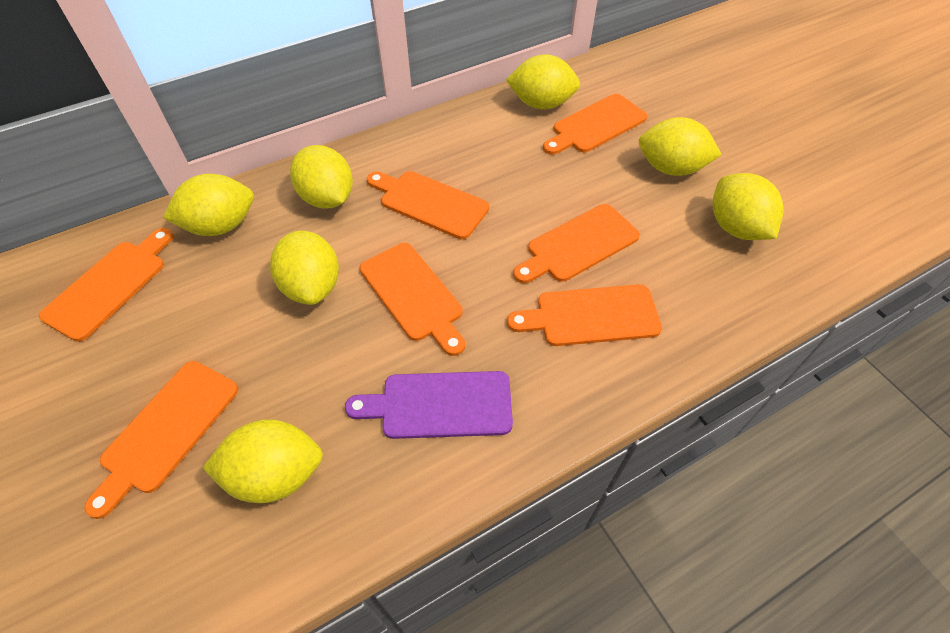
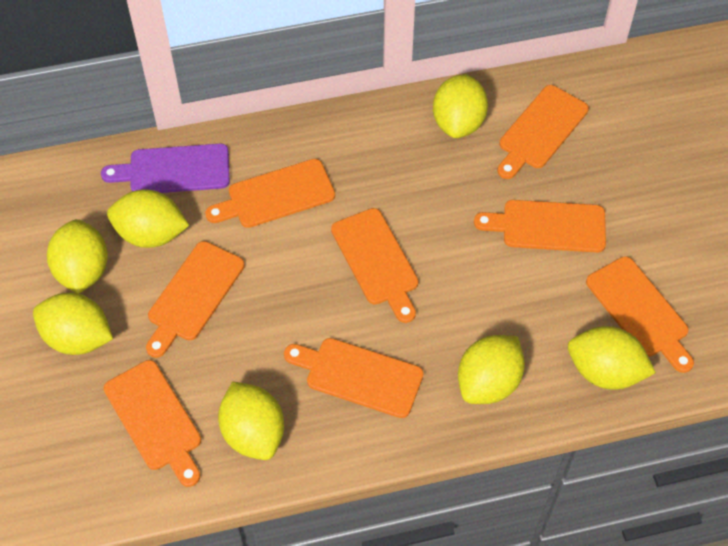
orange cutting board: [39,228,174,342] [84,361,239,519] [360,243,465,356] [367,171,489,239] [507,284,662,346] [513,204,640,283] [543,94,647,155] = 7 -> [104,360,201,487] [146,241,245,358] [205,159,335,228] [284,338,423,418] [331,208,418,323] [474,200,606,253] [497,85,589,179] [586,256,694,373] = 8

